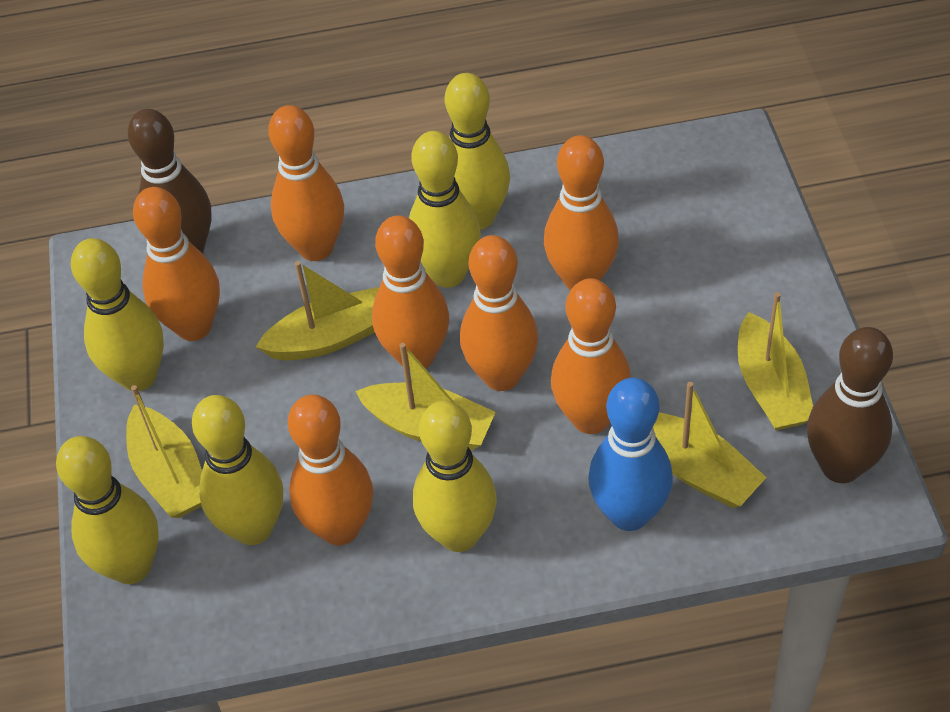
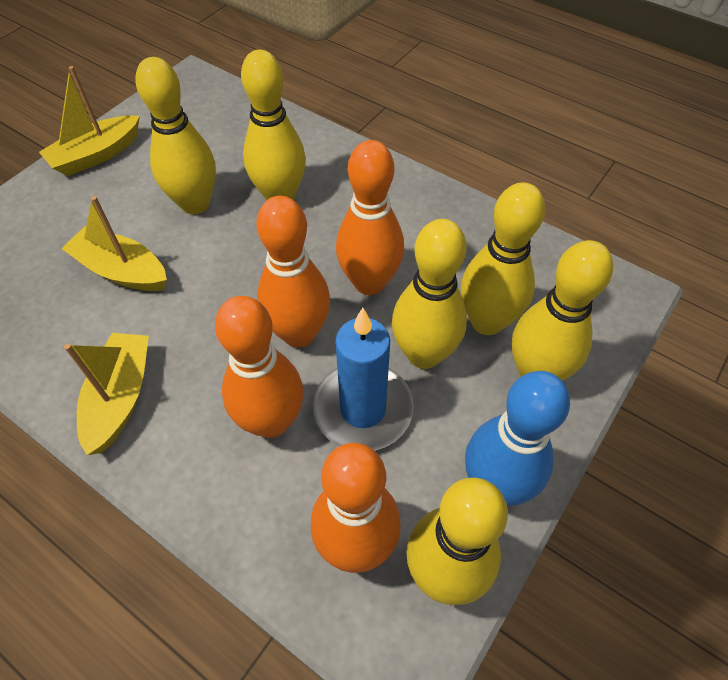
blue candle: none = 0 -> [313,308,414,451] = 1
brown bowling pin: [128,109,211,254] [807,327,893,483] = 2 -> none = 0
orange bowling pin: [133,187,220,341] [268,105,344,261] [288,395,373,545] [372,215,449,370] [460,235,538,391] [544,135,619,290] [551,278,631,434] = 7 -> [215,296,303,438] [256,196,330,348] [311,443,401,573] [336,140,404,295] = 4
yellow boat: [126,385,202,518] [256,261,379,360] [356,343,496,450] [653,382,767,508] [738,292,813,431] = 5 -> [39,66,140,176] [61,196,167,291] [64,333,149,455] = 3

